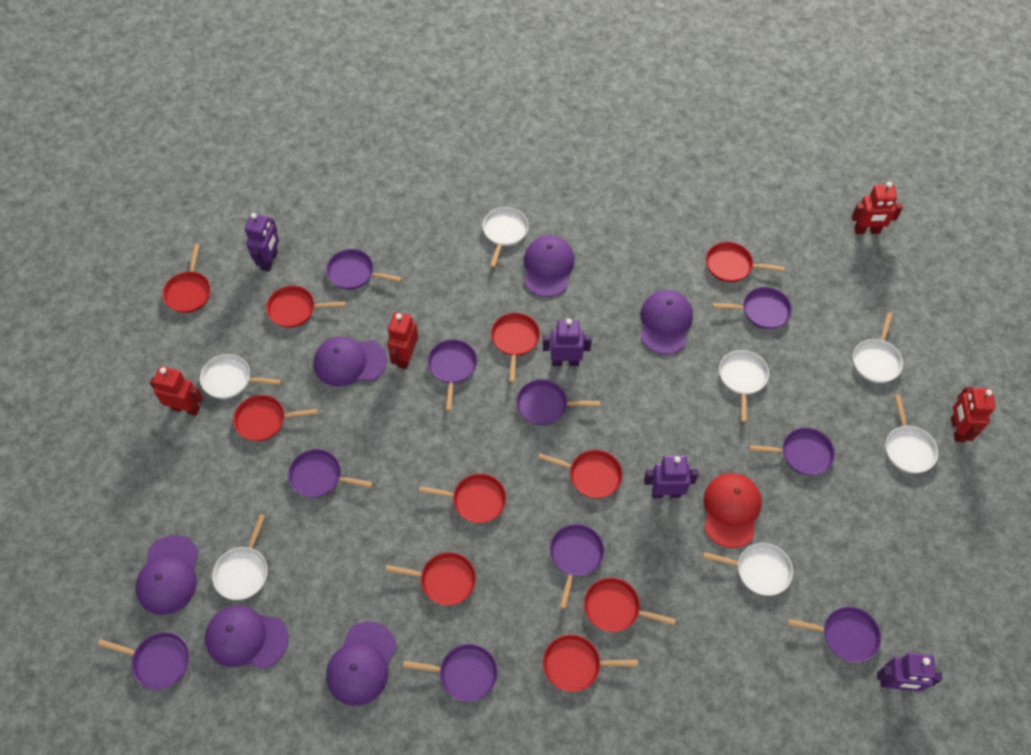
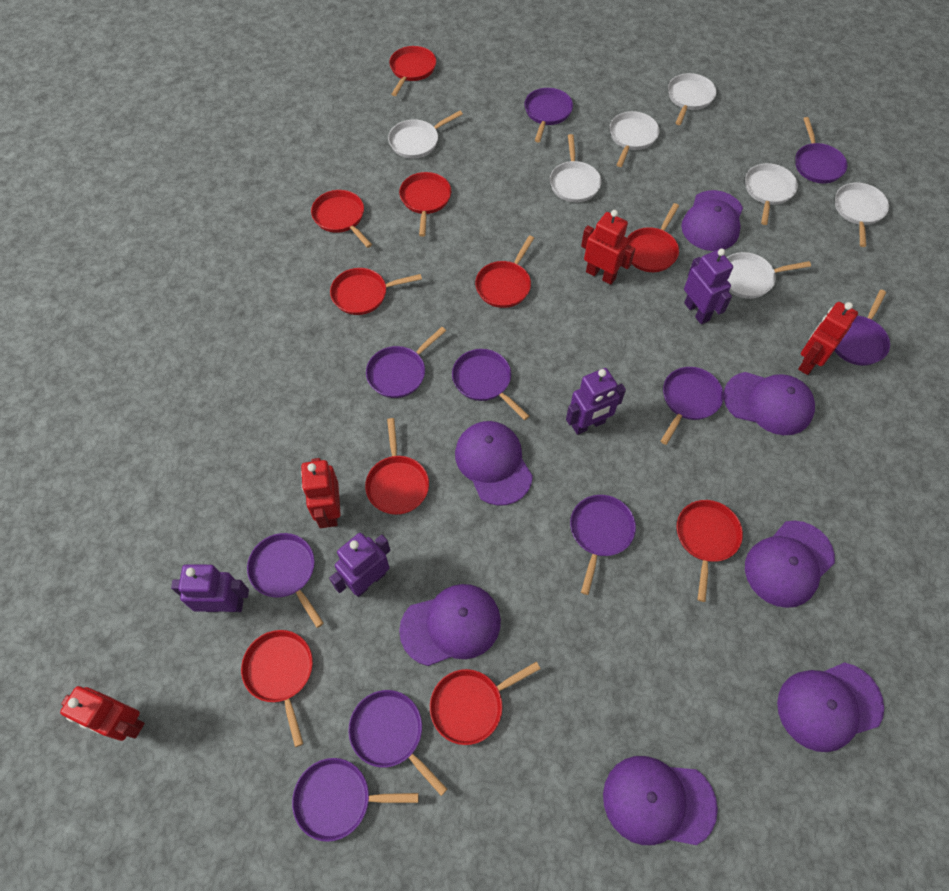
purple cap: [135,535,199,615] [205,605,289,669] [314,337,387,387] [326,621,397,706] [524,236,574,297] [641,290,693,354] = 6 -> [399,584,501,666] [455,421,533,506] [603,756,718,845] [681,190,743,251] [724,372,815,435] [745,520,835,608] [777,662,884,752] = 7
red cap: [704,473,762,548] = 1 -> none = 0

